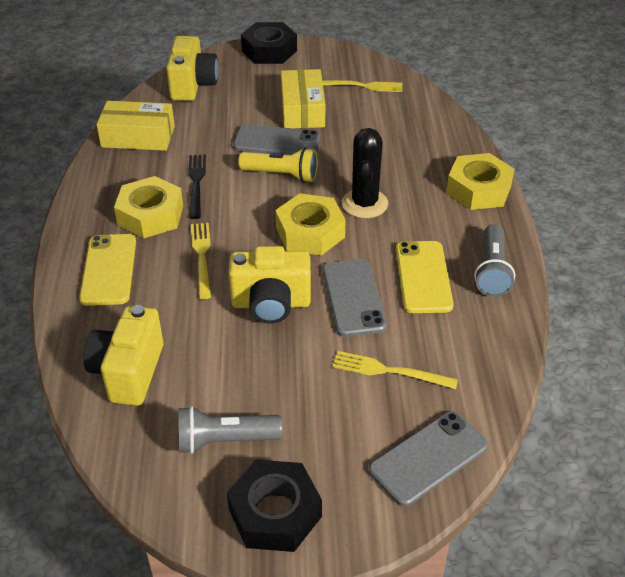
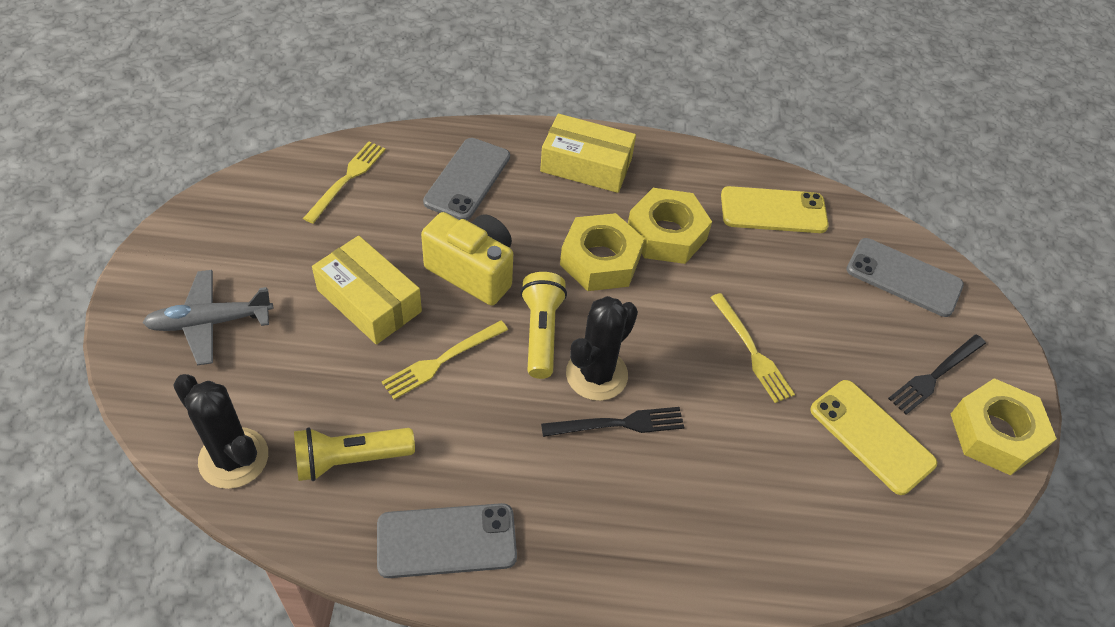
black cactus: [342,128,388,218] = 1 -> [173,374,268,489] [566,296,638,401] = 2
black fork: [188,155,206,219] = 1 -> [541,407,685,437] [888,334,986,415] = 2
black nut: [227,460,322,552] [241,22,297,64] = 2 -> none = 0
grey flashlight: [178,406,282,454] [474,224,515,297] = 2 -> none = 0
grey plane: none = 0 -> [143,270,273,365] = 1
yellow camera: [83,305,163,406] [166,36,218,101] [229,246,311,324] = 3 -> [421,212,513,306] = 1
yellow flashlight: [238,147,318,183] = 1 -> [294,427,415,481] [520,272,567,379] = 2

